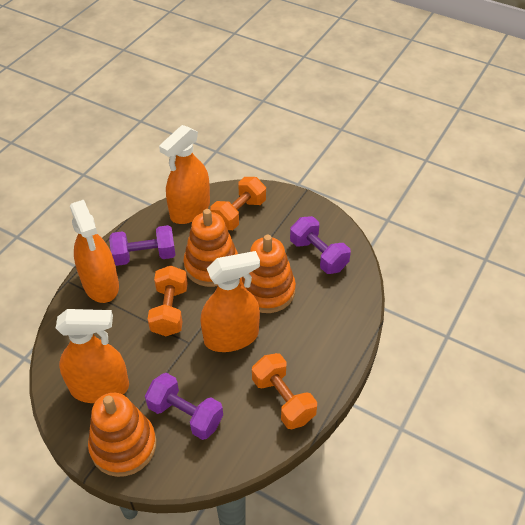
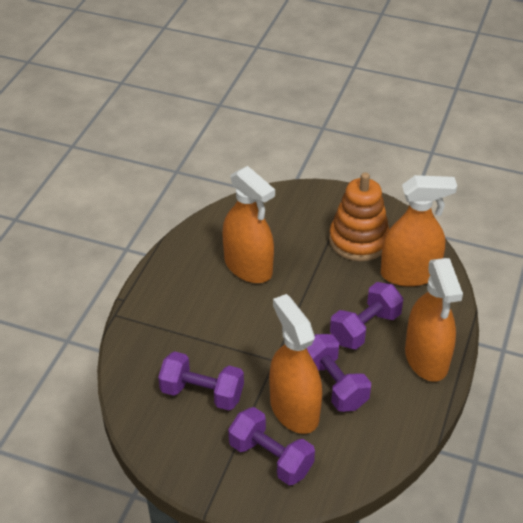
orange dumbbell: [148,265,188,336] [210,177,266,230] [252,353,317,429] = 3 -> none = 0
orange stacking toy: [88,393,156,477] [183,209,238,287] [239,235,296,313] = 3 -> [329,172,389,261] = 1
purple dumbbell: [109,225,175,266] [145,373,223,440] [290,216,351,274] = 3 -> [158,351,244,410] [228,407,315,485] [307,334,371,412] [330,282,403,349] = 4

